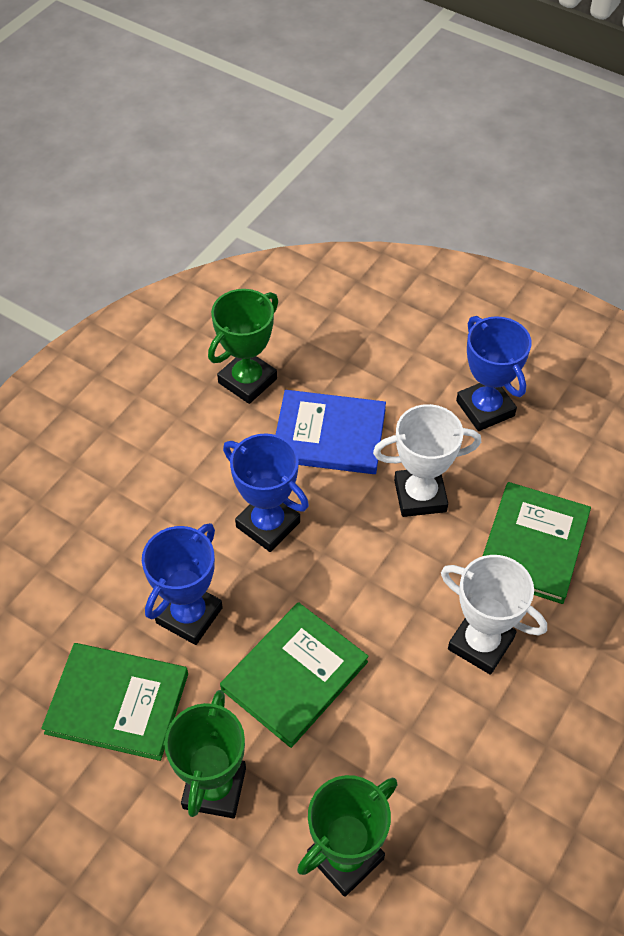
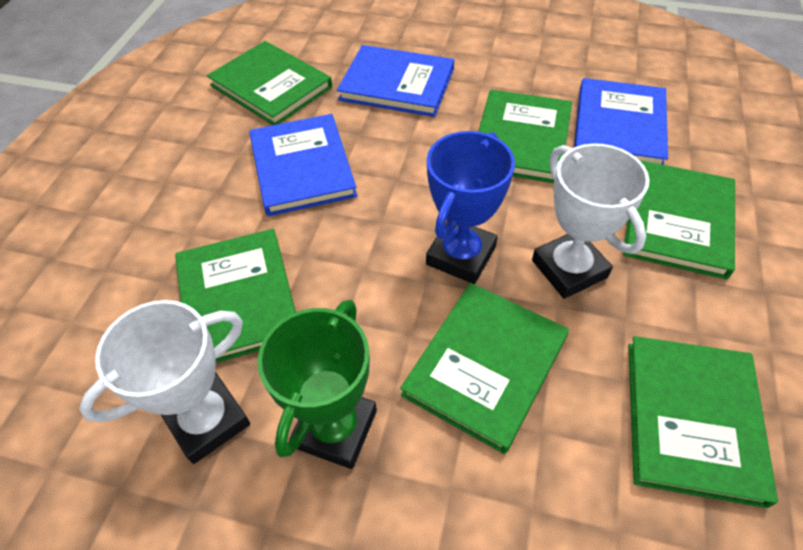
blue book: [275,390,386,474] = 1 -> [249,114,357,216] [337,45,454,117] [574,78,668,165] = 3
blue trophy: [142,523,223,645] [223,433,309,552] [456,316,531,431] = 3 -> [426,131,515,284] = 1
green book: [41,643,188,761] [220,602,369,748] [483,482,591,604] = 3 -> [175,229,296,363] [207,41,332,125] [400,283,569,454] [478,90,572,183] [623,160,735,279] [628,336,778,508] = 6
green trophy: [164,690,246,818] [208,289,278,404] [297,775,397,897] = 3 -> [257,300,377,469] = 1

